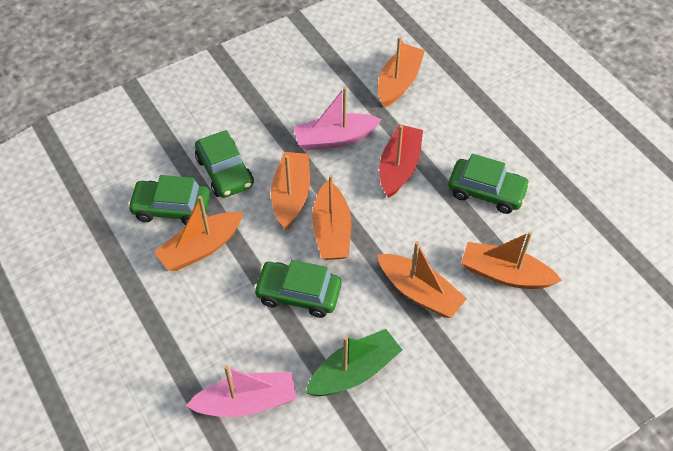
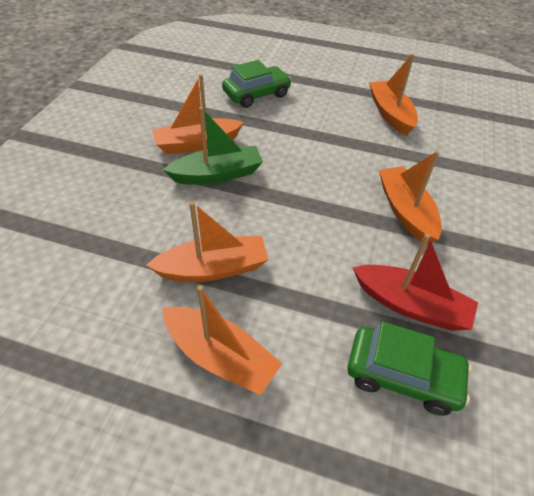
green car: [128,175,210,225] [195,130,254,198] [254,260,342,318] [448,154,530,214] = 4 -> [222,60,292,108] [347,322,472,416] = 2
orange boat: [154,196,244,271] [271,152,310,229] [312,175,351,260] [377,241,467,318] [378,37,425,108] [461,232,562,289] = 6 -> [146,201,269,282] [152,74,244,154] [162,285,282,395] [369,54,418,136] [379,151,442,245] = 5
pink boat: [186,365,297,417] [293,86,382,150] = 2 -> none = 0

